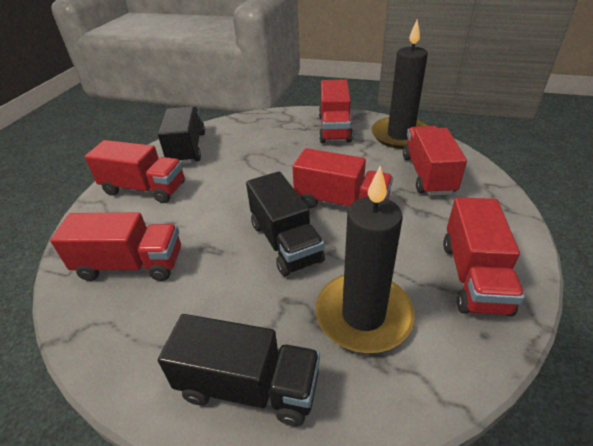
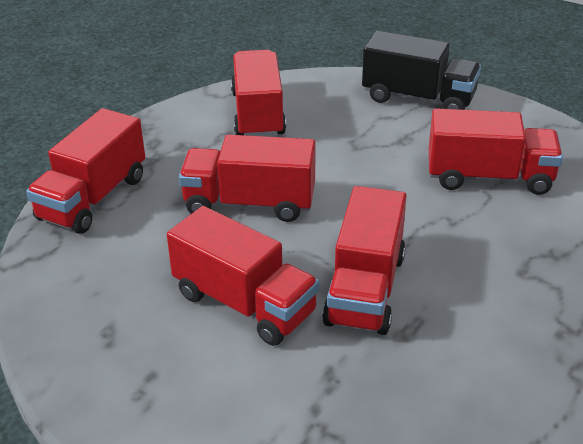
black candle: [315,166,415,353] [372,20,428,149] = 2 -> none = 0
black truck: [158,106,205,164] [158,314,320,426] [246,171,325,276] = 3 -> [362,31,481,110] = 1

